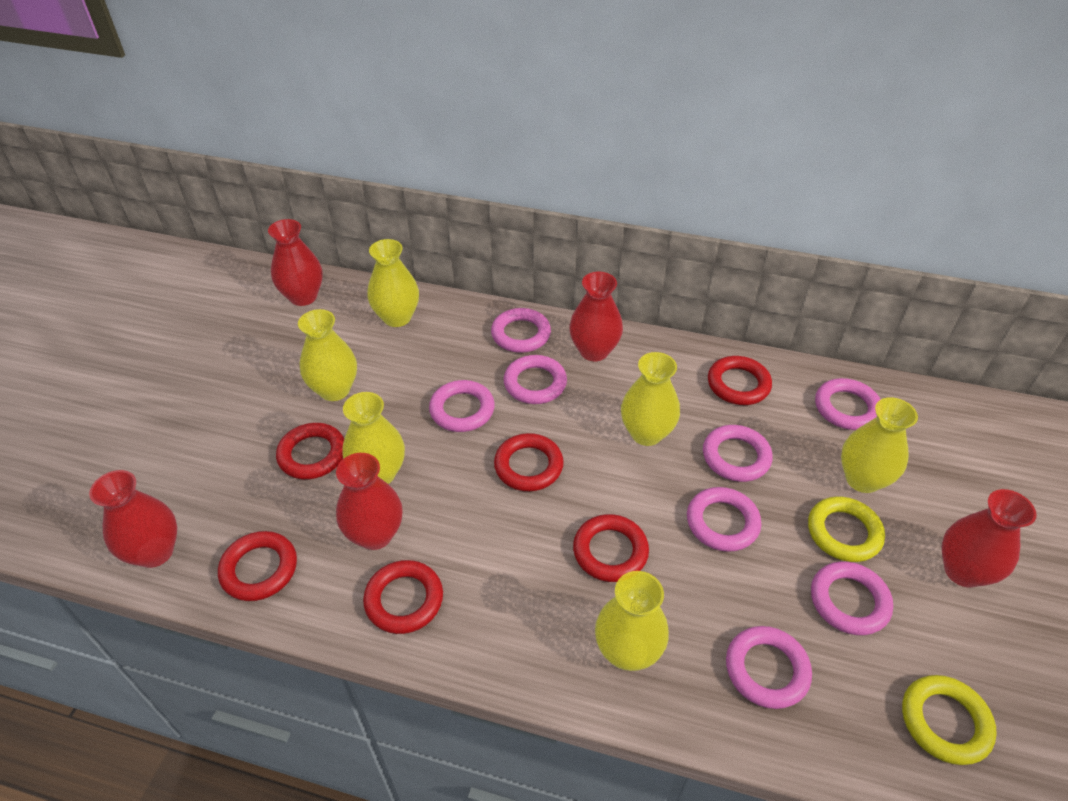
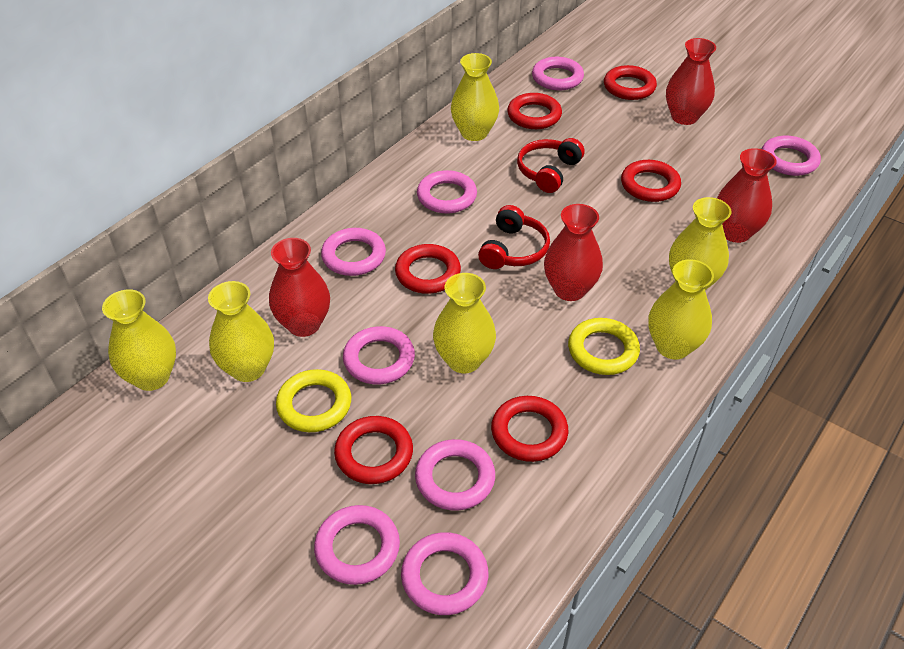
red headphones: none = 0 -> [478,205,550,269] [517,138,584,193] = 2
red vase: [89,470,177,568] [268,219,323,306] [336,453,403,550] [569,272,623,361] [942,489,1037,588] = 5 -> [269,238,330,337] [544,204,603,301] [666,38,716,125] [717,148,777,243] = 4

